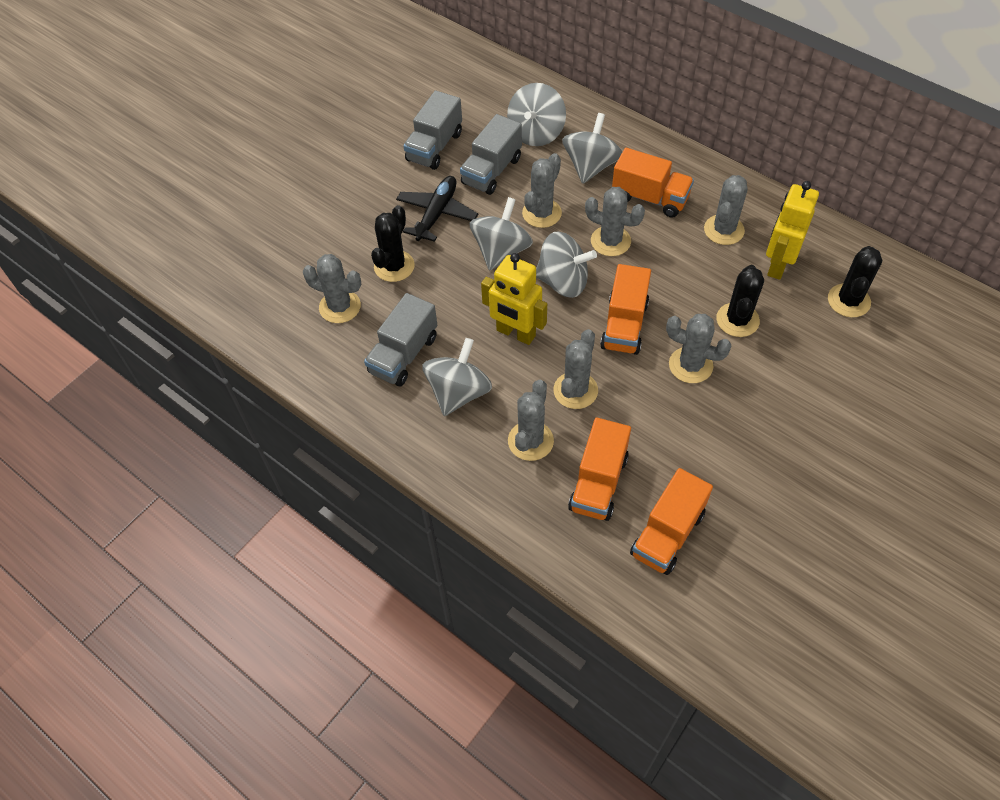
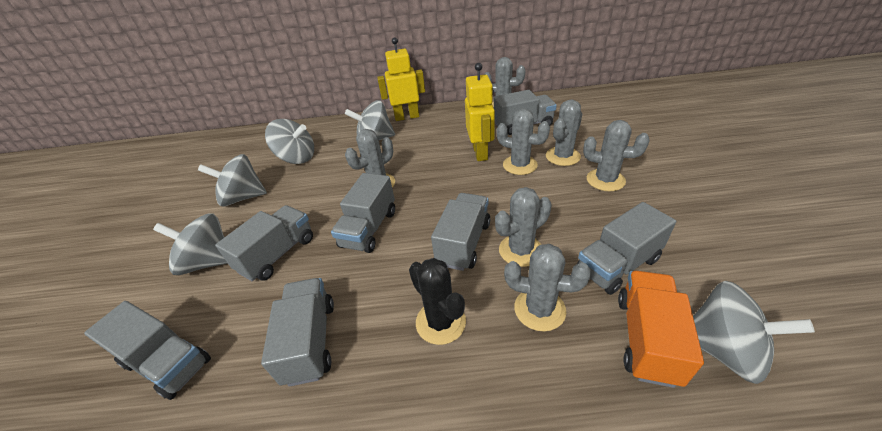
black cactus: [371,205,415,282] [716,265,764,337] [828,246,882,317] = 3 -> [409,258,466,345] = 1
black plane: [396,176,478,242] = 1 -> none = 0
grey truck: [364,293,437,386] [403,90,462,170] [460,114,522,195] = 3 -> [84,301,211,400] [215,205,313,281] [261,278,334,387] [331,173,395,253] [431,193,490,271] [494,90,557,135] [577,202,676,295] = 7
orange truck: [568,418,631,521] [600,264,651,355] [612,148,694,218] [630,468,713,575] = 4 -> [618,271,704,388] = 1

